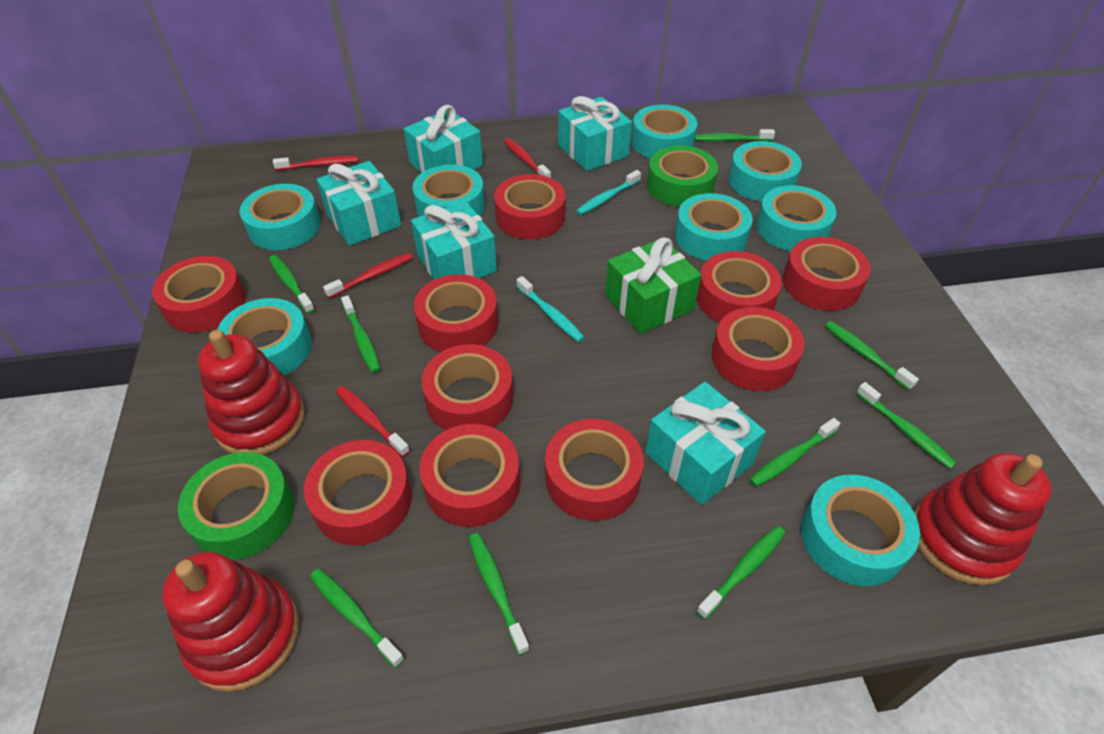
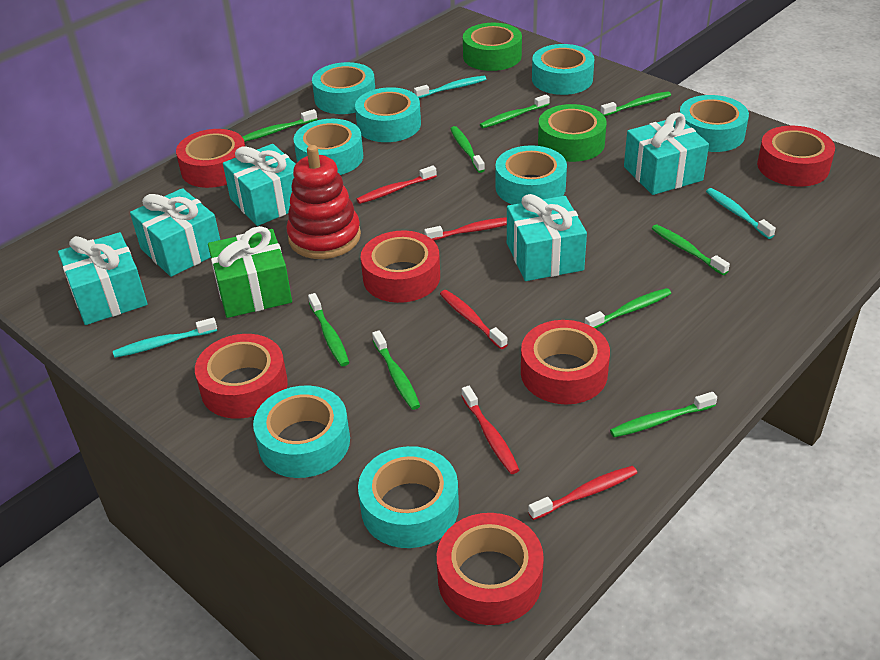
red stacking toy: [162,552,299,692] [198,330,305,455] [914,453,1052,585] = 3 -> [286,145,361,259] = 1
red tape: [152,256,246,333] [304,440,412,545] [414,274,498,352] [420,424,520,527] [422,344,513,430] [494,174,566,239] [545,419,644,521] [697,251,782,323] [712,307,804,391] [783,237,871,311] = 10 -> [176,129,245,188] [195,334,288,419] [361,231,440,303] [437,513,544,625] [521,320,610,404] [757,125,835,187] = 6
red toothbrush: [273,156,358,170] [323,253,413,298] [336,386,410,457] [504,138,551,178] = 4 -> [356,165,437,204] [424,217,507,241] [440,290,508,349] [462,386,519,474] [528,466,637,520] = 5
turquoise toothbrush: [516,276,585,342] [576,170,641,215] = 2 -> [113,318,217,358] [414,76,486,98] [706,188,776,239] = 3

